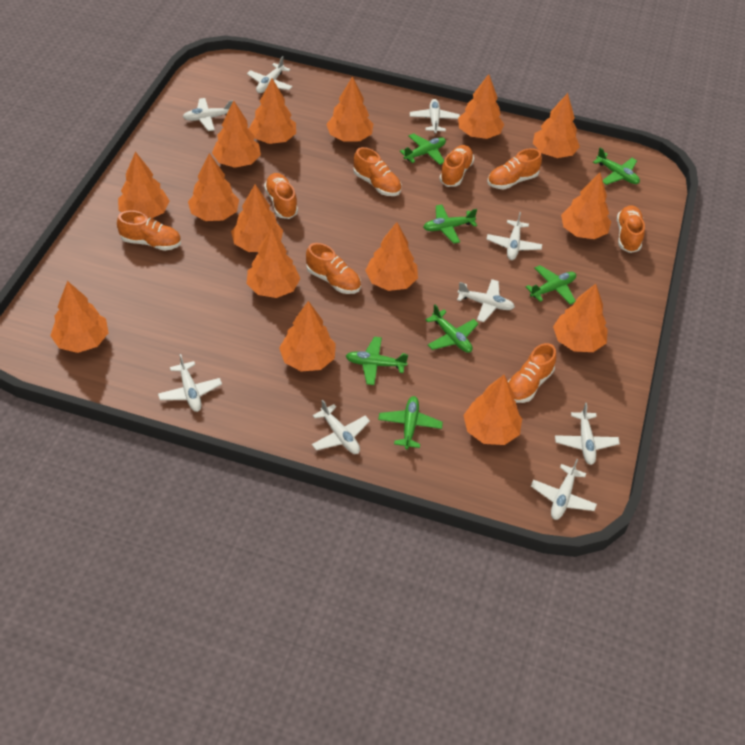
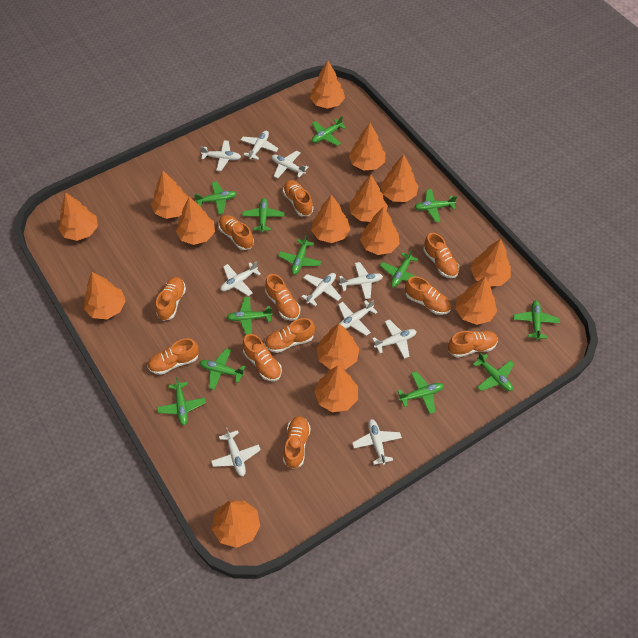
green plane: [346,337,408,385] [378,396,443,449] [400,133,446,165] [423,205,477,244] [425,305,479,353] [526,265,576,305] [593,148,640,185] = 7 -> [157,377,206,425] [194,181,237,214] [199,348,245,390] [227,297,273,335] [242,198,285,233] [278,234,321,275] [312,116,346,146] [380,249,418,288] [397,371,444,414] [414,189,457,222] [473,353,514,391] [513,300,560,340] = 12
orange shoe: [117,210,181,251] [264,173,298,219] [306,243,361,294] [353,147,402,196] [439,145,474,187] [487,148,542,189] [508,343,556,403] [617,205,645,253] = 8 -> [147,338,199,375] [156,277,186,321] [218,215,254,250] [243,334,282,381] [264,318,315,353] [265,274,300,321] [283,180,313,216] [283,416,311,469] [405,276,451,315] [423,233,459,278] [448,331,498,357] = 11
white plane: [158,354,222,412] [183,98,233,131] [247,56,293,93] [312,400,370,454] [410,99,460,134] [457,279,515,322] [487,212,542,260] [531,459,597,520] [555,403,620,465] = 9 -> [200,140,241,171] [211,427,261,476] [220,262,261,296] [241,131,278,160] [271,151,308,179] [301,273,342,306] [338,300,378,336] [339,262,383,299] [352,419,402,465] [372,319,417,359] = 10

